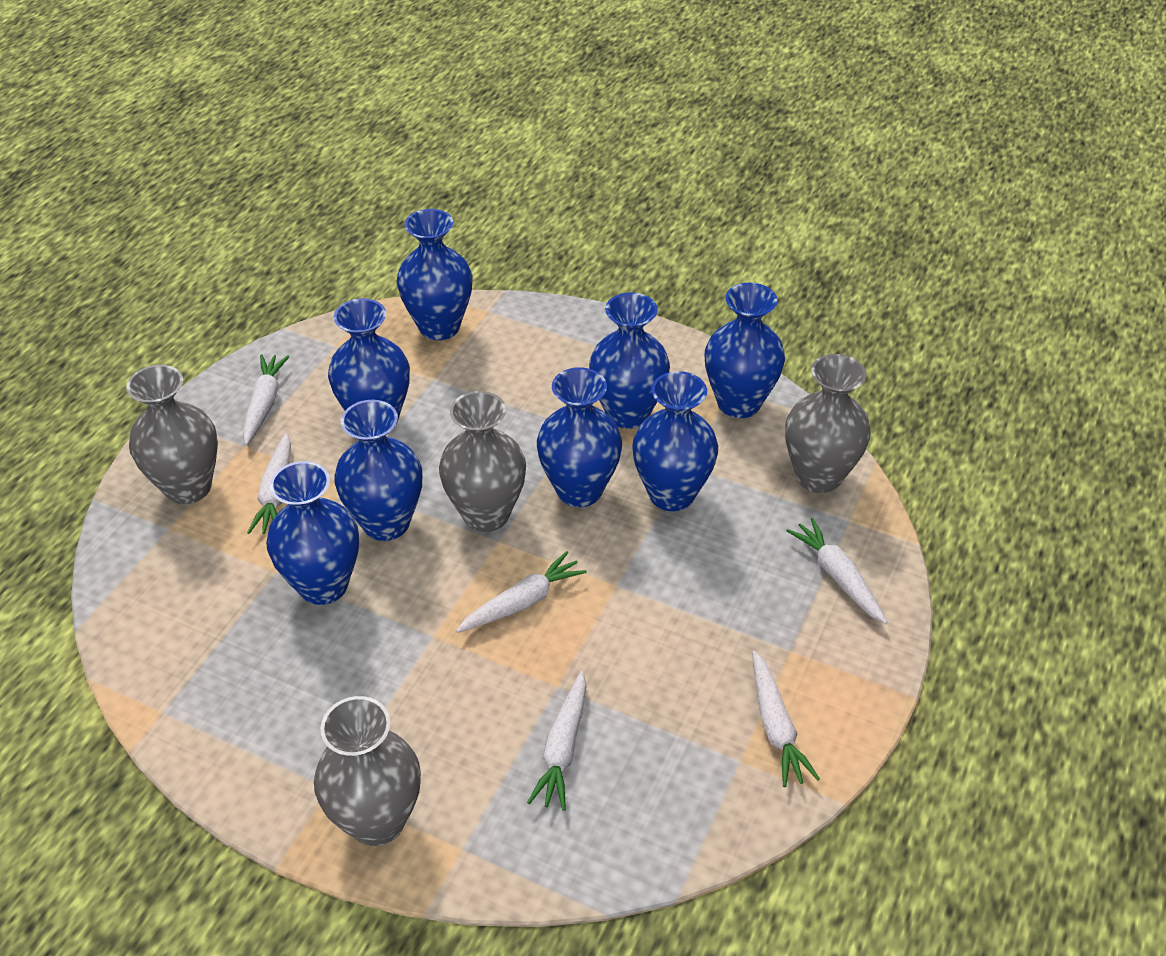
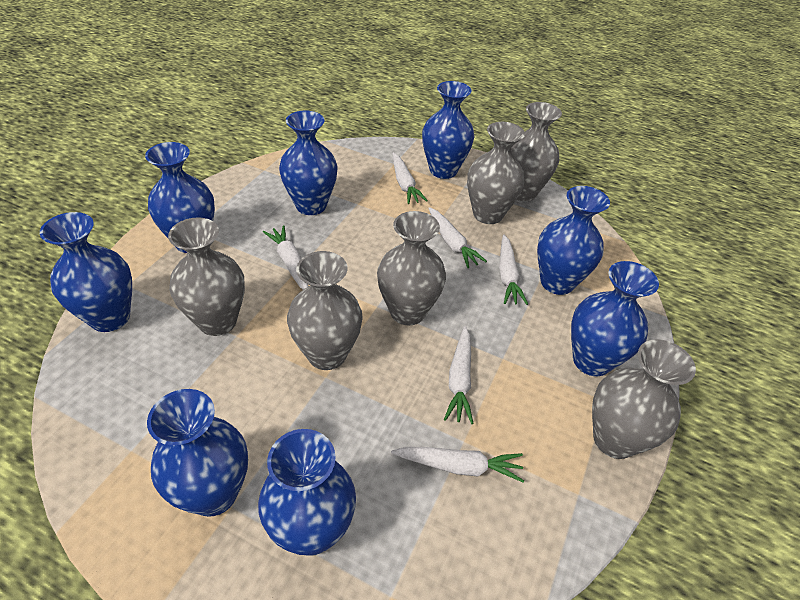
grey vase: [126,365,218,504] [314,696,421,846] [439,391,526,532] [785,354,871,493] = 4 -> [168,217,245,336] [287,251,363,370] [377,211,446,325] [467,122,525,224] [511,102,562,201] [592,339,696,459] = 6

